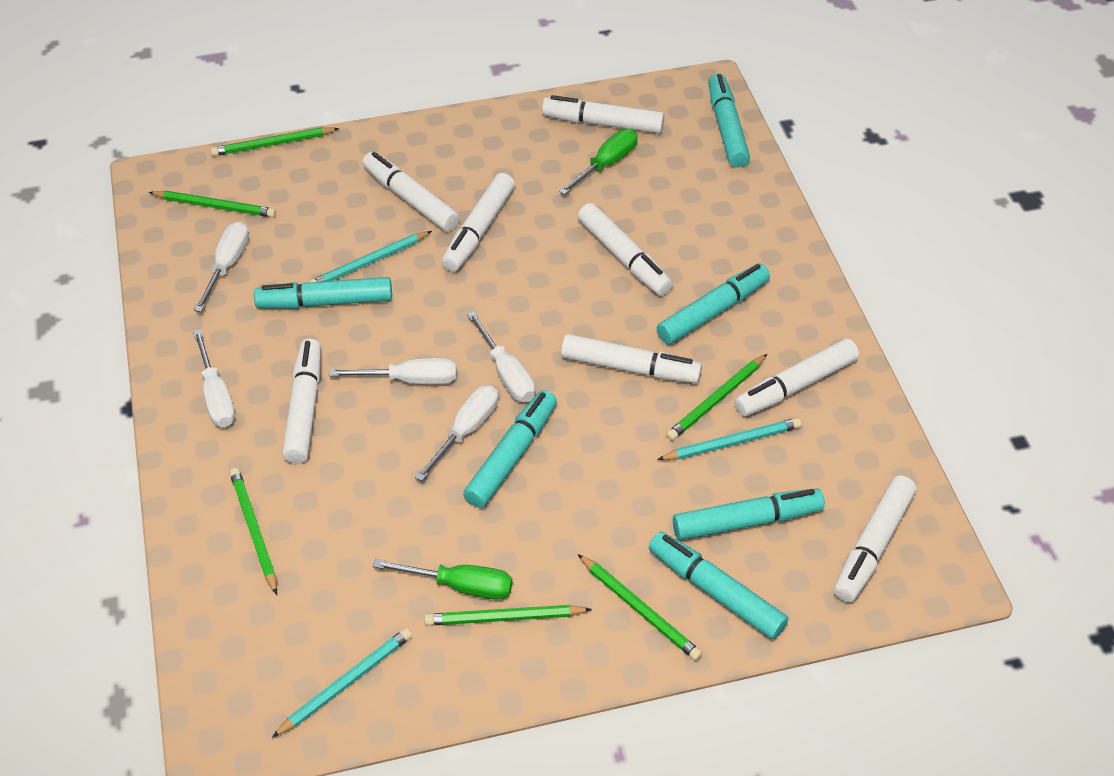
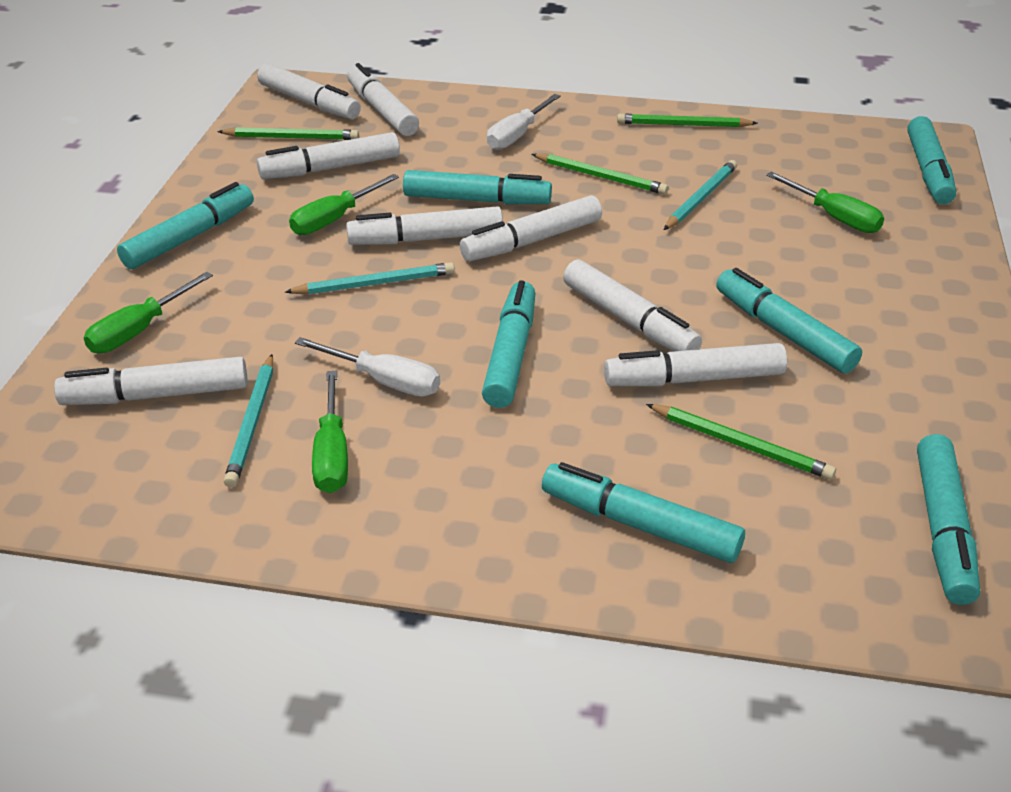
green pencil: [149,191,276,217] [210,127,339,156] [230,468,277,595] [424,605,592,626] [578,554,702,660] [666,354,767,441] = 6 -> [217,127,359,140] [532,153,668,195] [617,114,757,127] [646,404,836,480] = 4
green screwdriver: [373,559,512,600] [559,129,638,195] = 2 -> [84,272,213,353] [289,174,399,235] [312,371,348,493] [766,172,884,233] = 4
turquoise marker: [254,277,392,309] [463,390,557,508] [649,531,788,639] [657,263,770,345] [673,488,825,540] [708,74,750,168] = 6 -> [117,182,254,269] [403,170,552,205] [482,280,535,408] [542,462,745,563] [716,268,862,374] [907,116,956,204] [917,434,980,605] = 7
white screwdriver: [193,329,235,427] [194,221,249,312] [329,358,456,385] [415,385,498,481] [467,311,535,402] = 5 -> [295,337,440,397] [487,94,561,150] = 2

